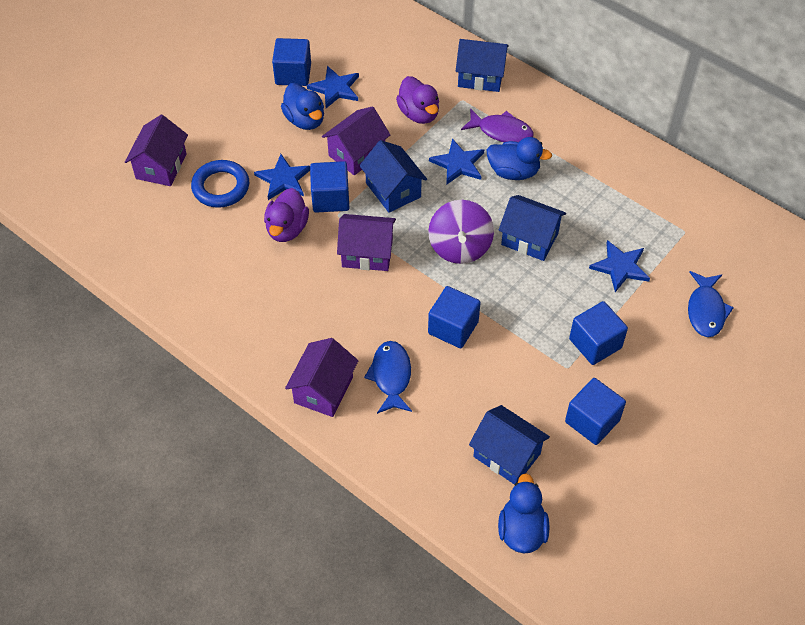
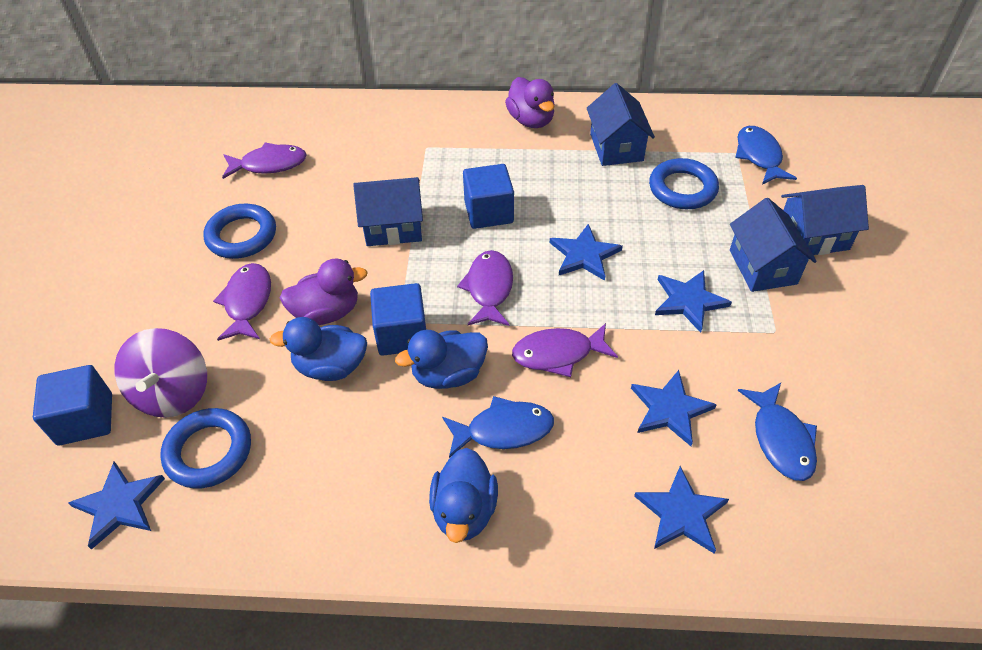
blue cube: [272,38,311,86] [310,161,349,213] [428,286,481,348] [565,378,626,445] [569,301,628,365] = 5 -> [33,365,112,446] [370,283,426,356] [463,164,514,229] = 3
blue fish: [364,341,412,414] [688,271,734,337] = 2 -> [442,396,554,458] [735,126,797,184] [738,383,817,481] = 3
blue ring: [191,160,249,208] = 1 -> [160,408,251,488] [204,204,276,259] [649,158,719,209] = 3
blue star: [254,154,310,200] [307,66,359,108] [429,138,484,185] [589,240,650,292] = 4 -> [68,462,165,550] [550,224,623,281] [631,370,717,446] [634,466,729,553] [655,270,732,333] = 5
purple fish: [461,108,533,142] = 1 -> [213,263,271,341] [222,142,307,179] [457,250,513,326] [512,323,618,377] = 4
purple house: [125,115,188,186] [285,338,358,417] [322,106,390,175] [337,214,396,271] = 4 -> none = 0

